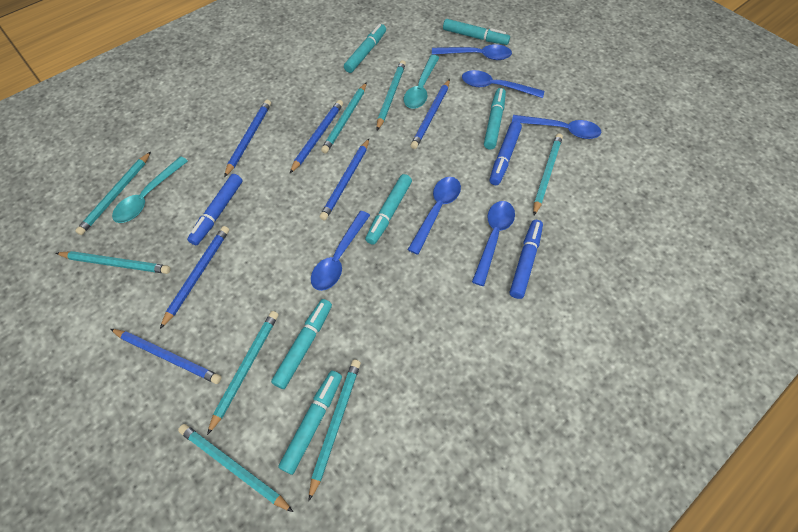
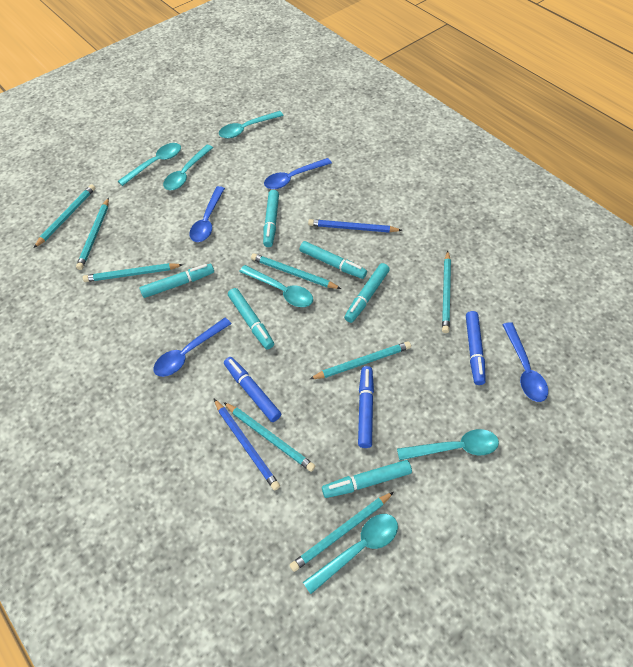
blue pencil: [110,329,222,384] [160,226,229,329] [224,100,271,177] [290,100,343,173] [320,139,369,221] [410,79,450,149] = 6 -> [214,399,280,491] [308,219,402,233] = 2
blue spoon: [311,211,370,291] [408,177,461,255] [432,44,512,60] [462,70,544,98] [472,201,515,286] [512,115,602,139] = 6 -> [154,318,231,377] [189,186,225,242] [264,158,332,189] [502,322,548,402] = 4
turquoise spoon: [112,156,188,223] [404,55,440,109] = 2 -> [118,143,181,186] [163,144,213,190] [219,111,284,138] [239,265,313,307] [303,514,398,594] [397,429,499,460] = 6

